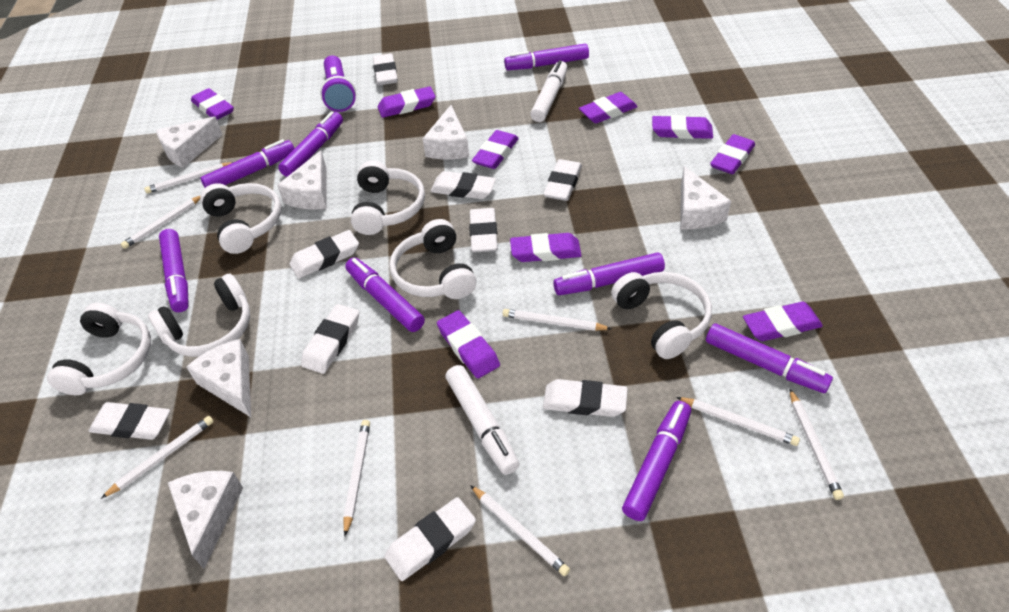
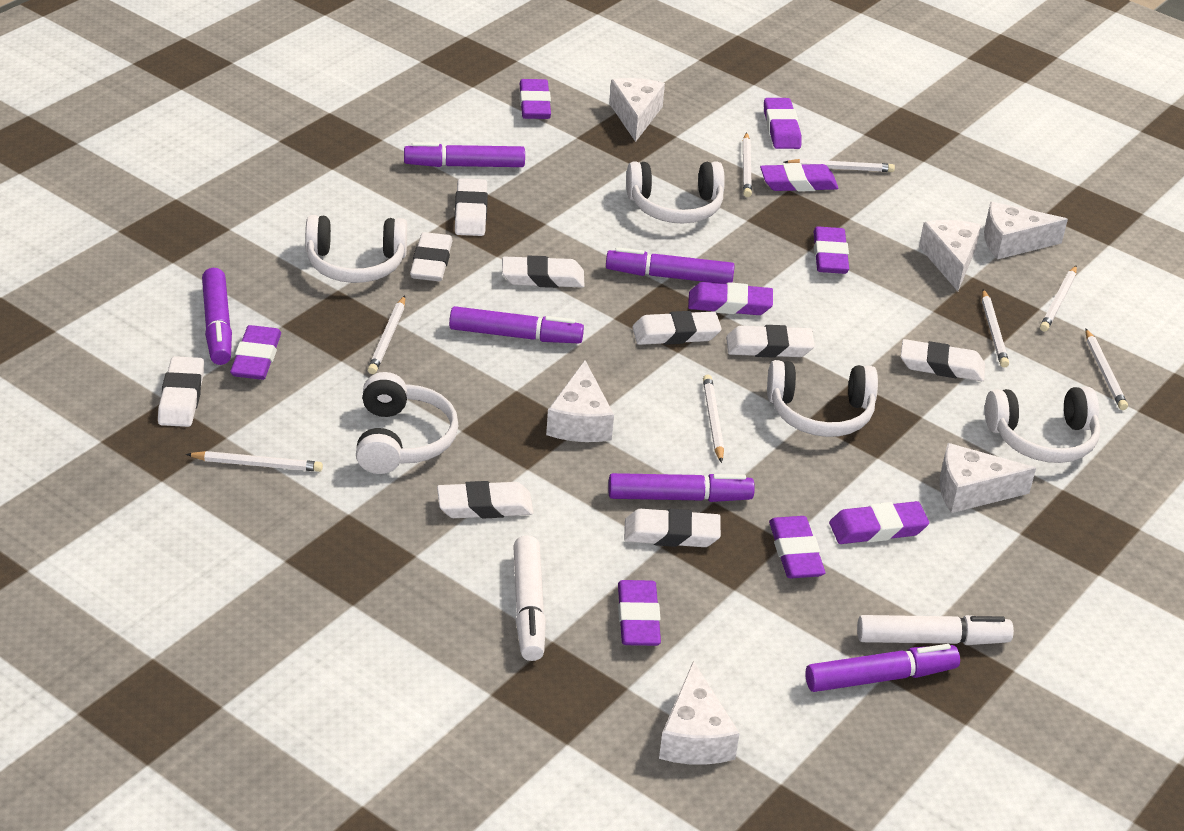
purple flashlight: [320,55,356,112] = 1 -> none = 0
purple marker: [159,229,189,312] [201,139,295,188] [278,111,343,177] [345,257,425,332] [504,43,589,70] [553,252,665,295] [622,401,691,521] [706,323,833,393] = 8 -> [202,268,232,365] [404,142,525,167] [449,306,584,343] [606,247,735,284] [608,473,755,502] [805,644,960,692] = 6
white headphones: [47,303,151,395] [148,274,250,357] [200,183,282,254] [351,161,425,235] [389,219,477,299] [611,272,712,359] = 6 -> [305,215,407,283] [356,372,459,474] [626,162,725,223] [767,360,878,437] [985,387,1100,463] = 5

